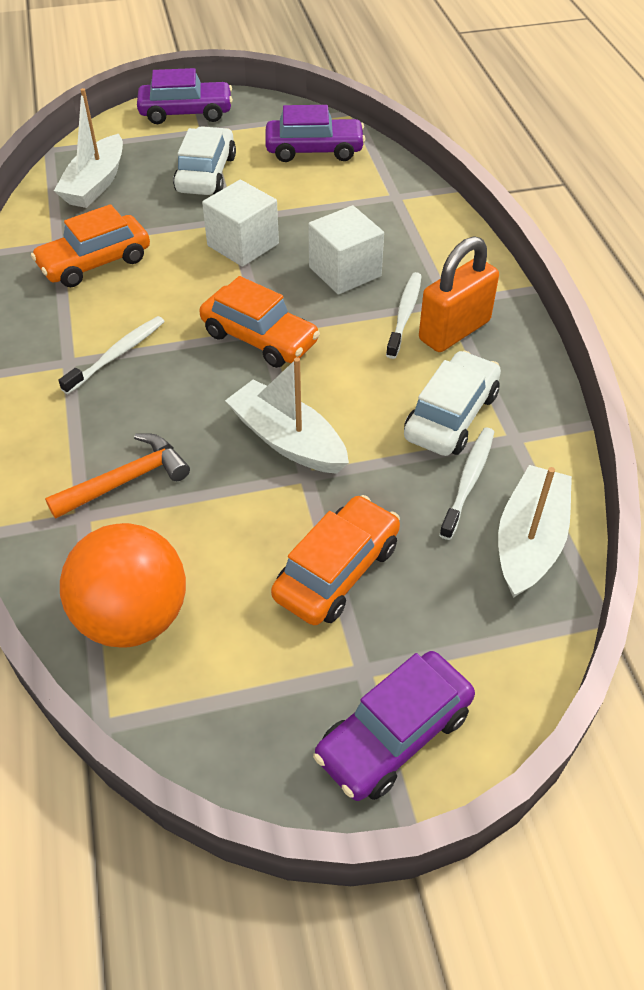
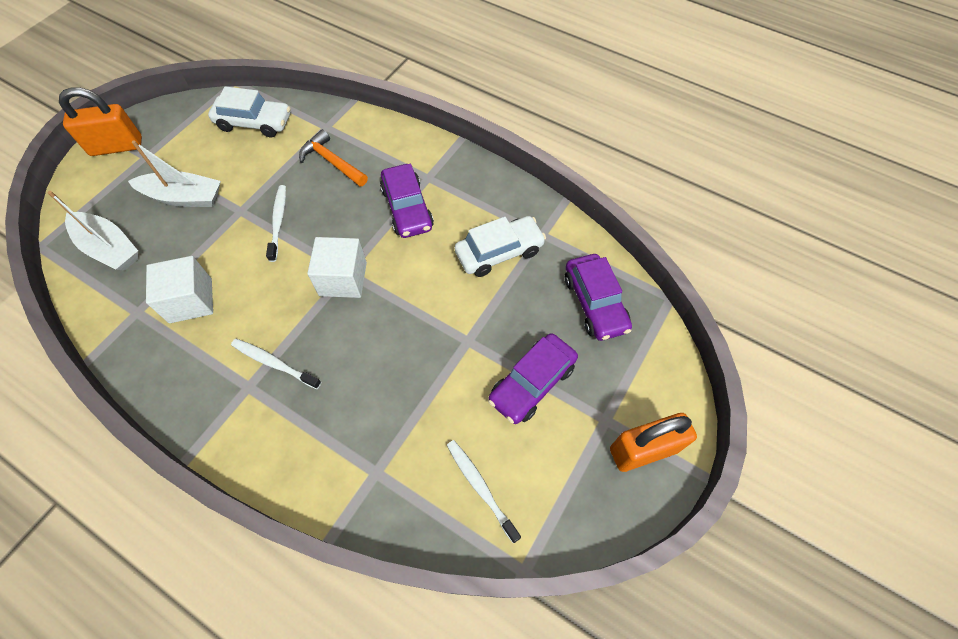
orange ball: [60,523,186,648] = 1 -> none = 0
orange car: [31,204,150,287] [199,276,320,368] [271,495,400,625] = 3 -> none = 0
orange padlock: [419,236,499,352] = 1 -> [59,87,142,156] [610,413,697,472] = 2
white boat: [54,88,123,208] [225,357,349,474] [498,465,572,598] = 3 -> [47,191,138,271] [128,140,221,207] = 2

